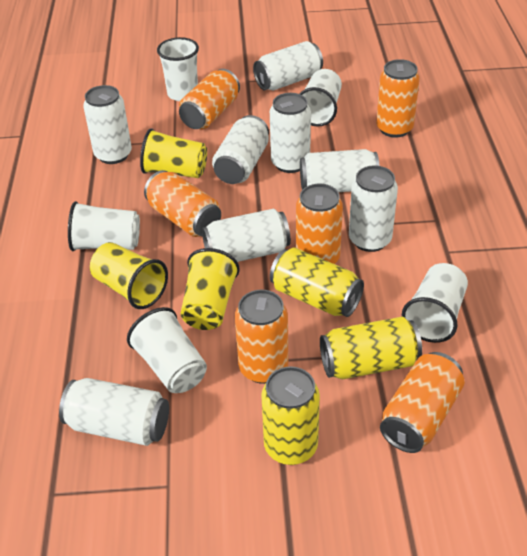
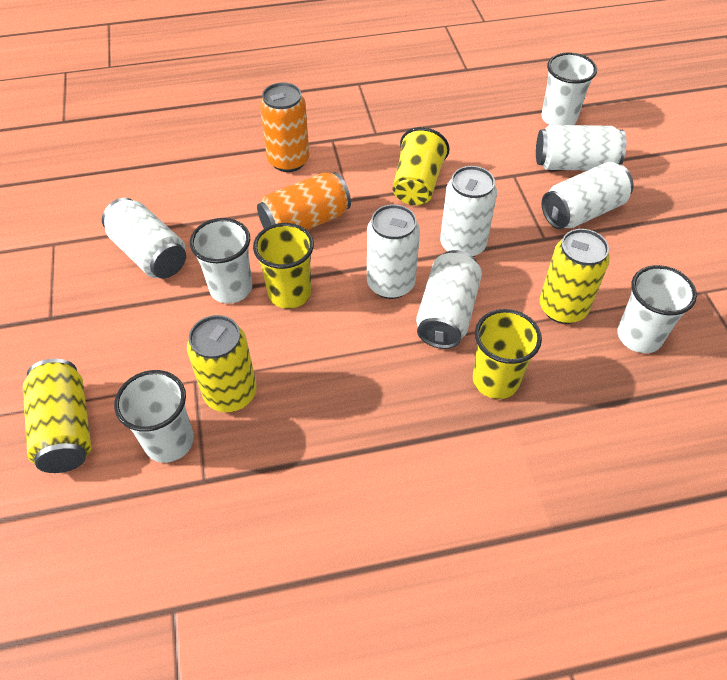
orange can: [144,170,221,237] [179,69,240,129] [235,290,288,384] [296,184,343,264] [376,59,420,138] [380,352,465,453] = 6 -> [257,172,351,230] [260,82,309,172] = 2
white can: [59,378,169,446] [83,85,132,164] [202,209,291,262] [212,115,269,184] [253,41,323,90] [270,93,311,173] [300,149,380,192] [349,166,398,252] = 8 -> [102,198,186,278] [367,204,420,299] [416,250,482,349] [440,166,497,257] [536,125,627,170] [542,162,634,229] = 6
white cup: [68,201,140,251] [127,307,207,393] [157,37,199,101] [299,69,342,127] [402,263,468,343] = 5 -> [114,370,194,463] [190,218,252,304] [541,52,597,125] [617,265,697,353] = 4

